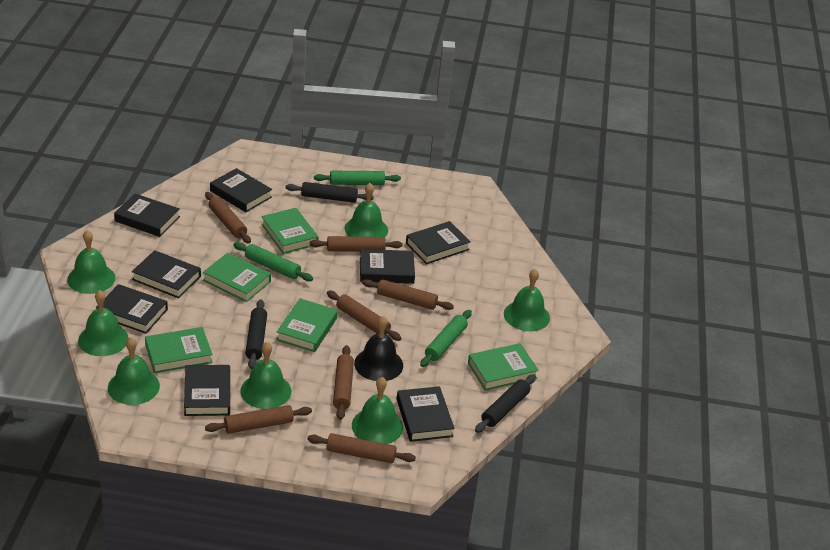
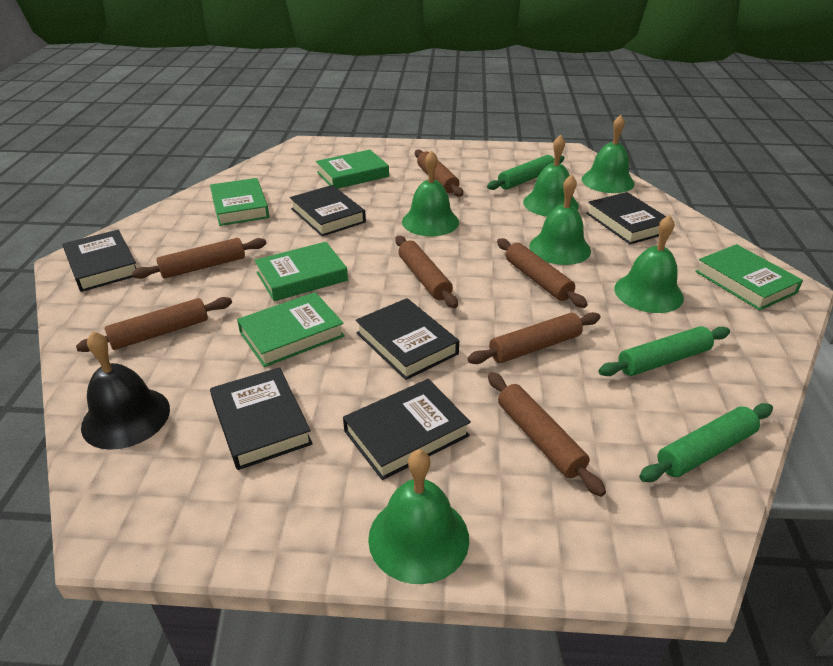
black book: [96,284,168,334] [114,193,180,237] [132,250,201,298] [184,365,230,416] [210,168,272,212] [360,249,415,284] [397,386,455,442] [406,221,471,264] = 8 -> [62,230,137,292] [210,367,313,470] [290,185,366,236] [343,379,471,480] [356,298,459,380] [586,192,666,244] = 6
black rolling pin: [245,299,267,369] [286,182,374,203] [475,374,536,433] = 3 -> none = 0
green bell: [67,230,115,294] [78,290,129,356] [108,337,160,405] [240,342,291,409] [345,183,388,237] [352,377,403,444] [504,269,550,331] = 7 -> [368,449,469,584] [402,151,459,236] [523,135,579,217] [529,174,591,265] [582,115,634,193] [614,215,684,313] = 6

